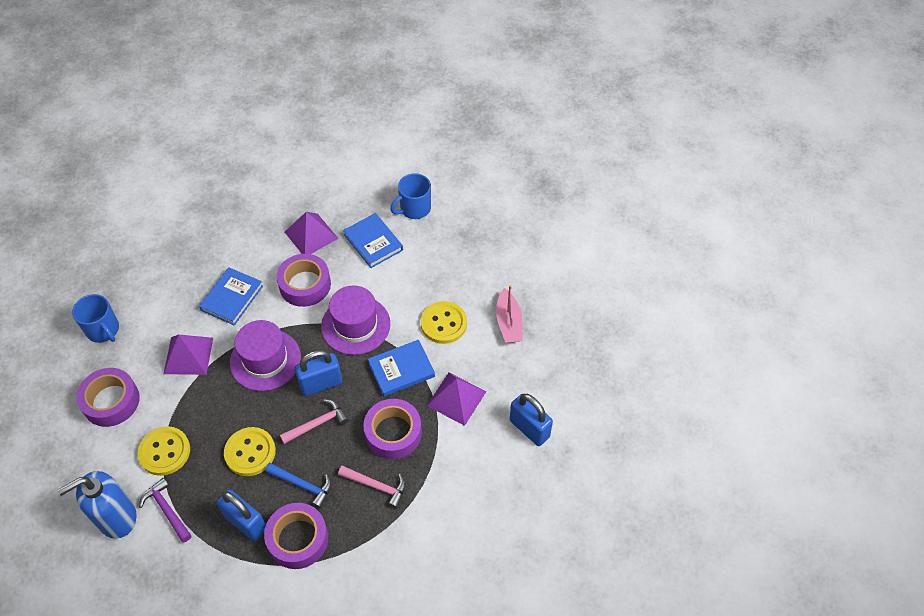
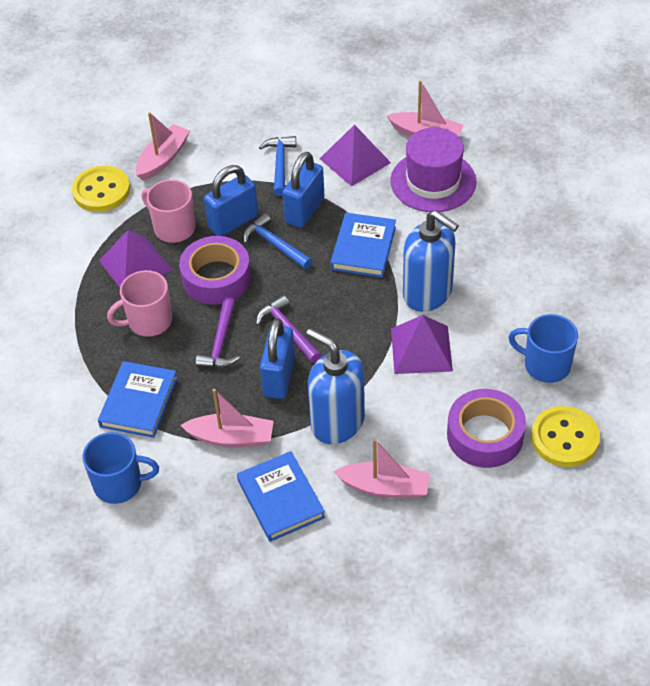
blue hammer: [265,463,331,509] = 1 -> [243,213,312,269] [259,136,296,196] = 2
blue soap dispenser: [58,471,137,539] = 1 -> [306,329,365,444] [403,210,459,312] = 2
pink boat: [496,285,523,343] = 1 -> [136,112,190,181] [180,389,273,447] [333,439,430,498] [386,80,464,137] = 4
pink hammer: [280,399,349,444] [338,466,406,509] = 2 -> none = 0
pink mug: none = 0 -> [107,270,172,337] [142,179,196,243] = 2
purple hammer: [139,478,192,543] = 1 -> [196,297,240,368] [256,295,321,363] = 2
purple hat: [230,320,301,391] [321,285,390,355] = 2 -> [390,128,477,212] = 1
purple tape: [76,368,140,427] [264,503,328,569] [277,254,331,307] [363,399,422,459] = 4 -> [179,236,251,305] [447,389,526,468] = 2
yellow button: [138,426,190,476] [224,427,276,476] [421,301,467,344] = 3 -> [72,166,130,212] [531,406,600,467] = 2

